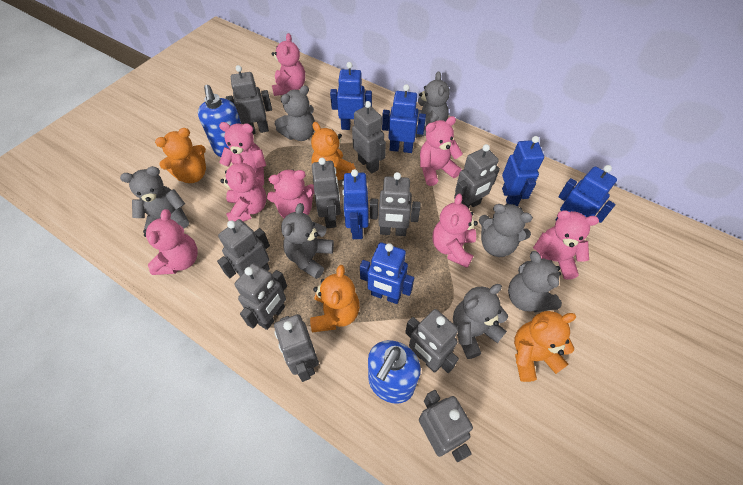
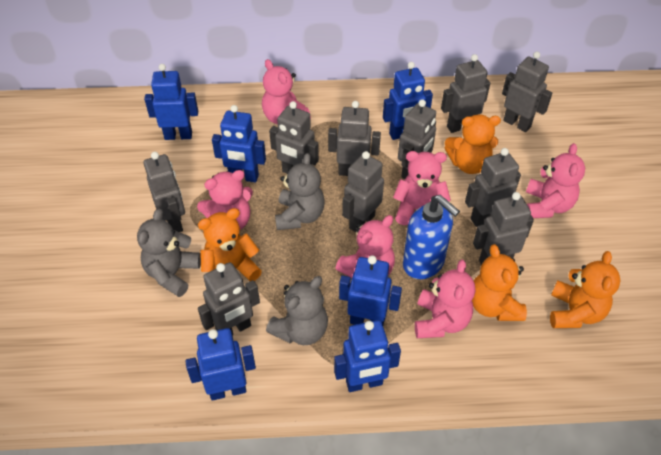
blue soap dispenser: [198,85,241,157] [368,340,421,404] = 2 -> [403,195,460,279] = 1
grey teddy bear: [120,166,189,230] [275,85,315,141] [281,203,334,279] [415,72,450,138] [453,284,508,359] [479,203,533,257] [508,251,562,312] = 7 -> [137,208,201,297] [266,276,328,345] [275,153,325,230] = 3
pink teddy bear: [143,209,198,275] [219,122,266,186] [220,154,266,222] [267,169,314,218] [272,33,305,96] [420,116,463,186] [433,194,478,268] [533,210,599,280] = 8 -> [197,170,253,230] [262,59,311,124] [335,215,395,278] [393,151,451,225] [415,260,475,338] [526,143,585,218] = 6

